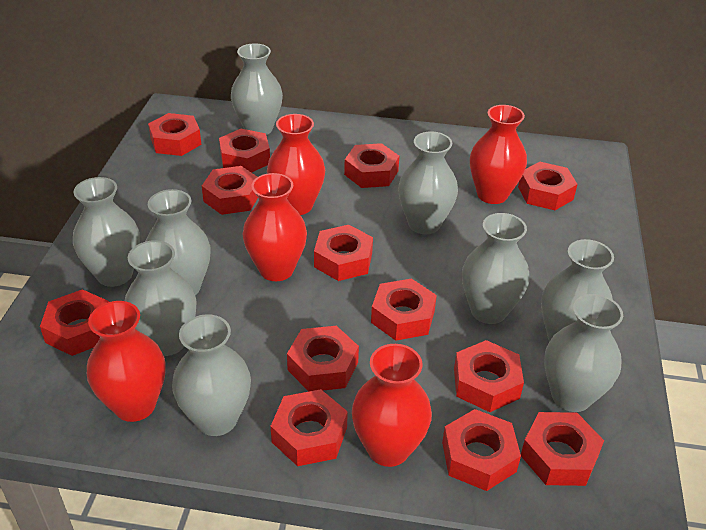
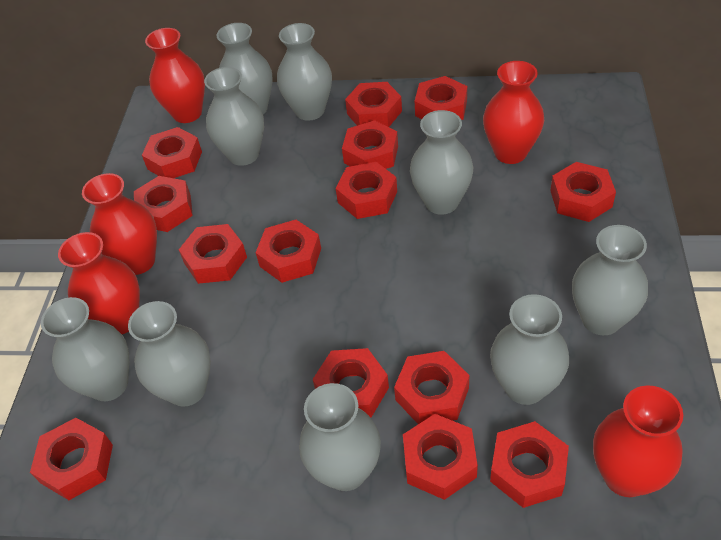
red nut: [40,289,109,356] [148,113,201,156] [202,166,258,215] [219,129,270,173] [271,389,348,466] [287,326,359,391] [314,225,373,281] [344,143,399,188] [371,279,437,341] [442,409,521,491] [454,340,524,412] [518,162,578,210] [521,412,604,486] = 13 -> [30,418,113,500] [134,176,193,232] [142,127,202,178] [179,224,247,284] [256,220,321,283] [313,348,389,417] [336,162,397,219] [342,120,398,169] [345,82,402,127] [394,351,470,424] [403,414,478,500] [415,76,467,120] [490,421,569,508] [550,162,616,222] = 14

